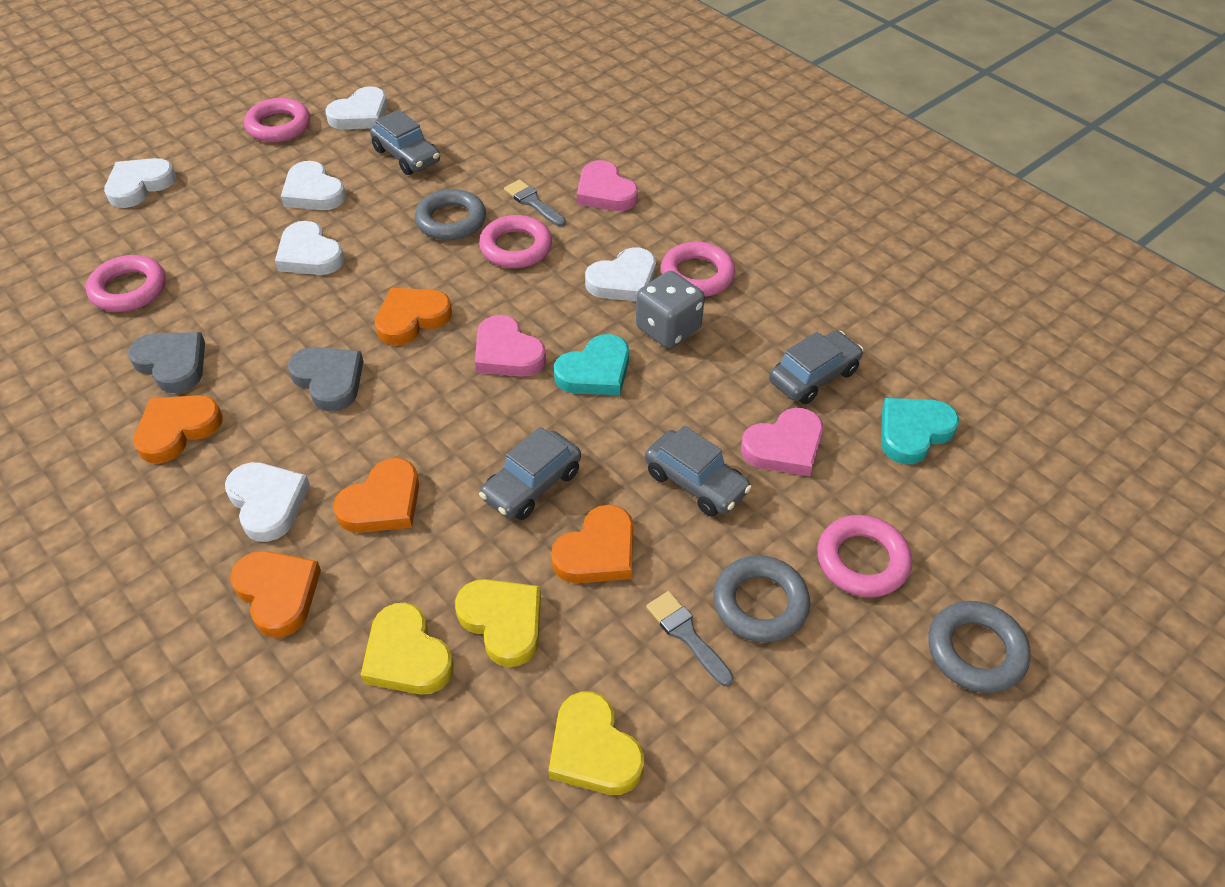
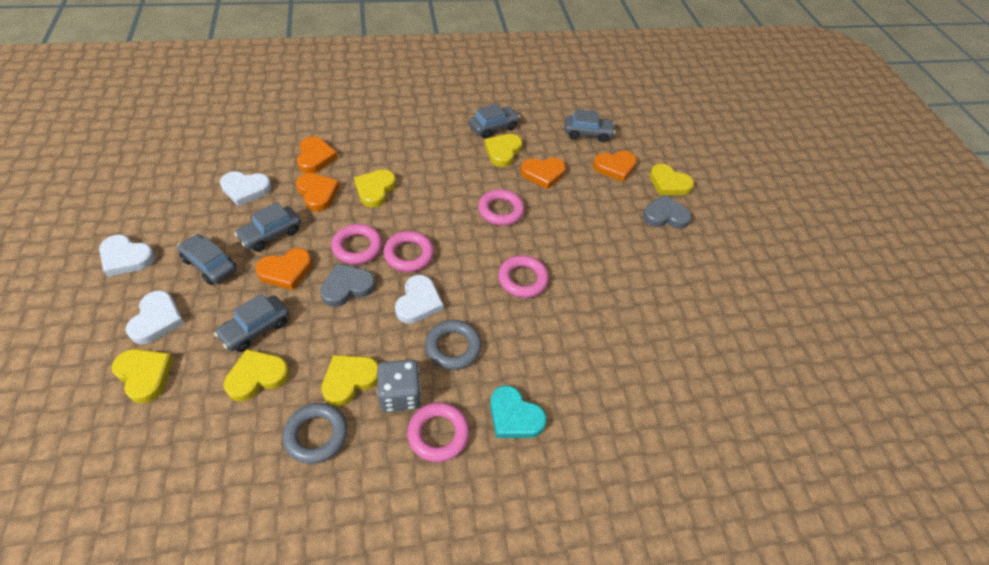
grey brush: [504,180,566,227] [646,591,734,686] = 2 -> none = 0
grey car: [370,110,440,175] [479,427,581,520] [645,426,752,517] [769,330,863,404] = 4 -> [177,234,237,285] [214,293,289,352] [234,202,301,252] [469,103,520,139] [565,109,615,142] = 5
grey ring: [415,189,486,240] [713,555,810,643] [928,601,1031,693] = 3 -> [283,403,348,464] [425,320,481,370] = 2
pink heart: [475,315,546,377] [577,160,638,211] [741,408,823,476] = 3 -> none = 0
turquoise heart: [554,334,629,395] [881,398,959,464] = 2 -> [490,385,546,438] = 1
white heart: [104,158,176,208] [225,462,310,542] [275,221,344,275] [281,161,346,210] [325,86,388,129] [585,247,656,301] = 6 -> [99,235,156,277] [126,291,185,344] [220,171,272,206] [395,275,443,324] = 4
yellow heart: [361,603,454,695] [455,579,541,667] [549,691,644,795] = 3 -> [112,349,174,403] [224,349,290,401] [321,355,378,406] [354,169,396,208] [484,134,522,167] [649,164,694,196] = 6

